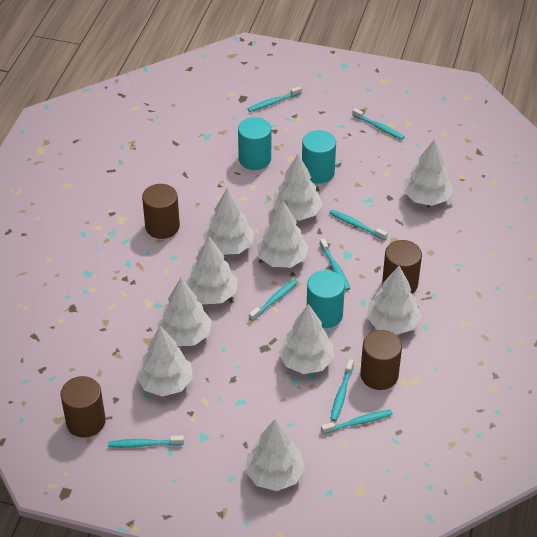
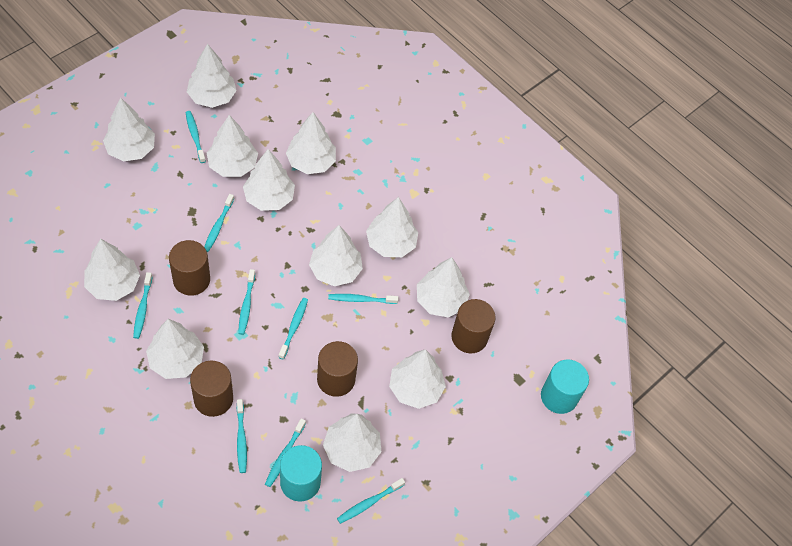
turquoise cylinder: [238,117,271,170] [302,130,336,184] [307,270,345,328] = 3 -> [280,445,322,502] [541,360,589,414] = 2
turquoise toothbrush: [108,436,184,448] [248,86,302,112] [249,279,298,321] [320,238,350,291] [321,410,393,434] [329,210,387,240] [331,359,354,421] [352,108,404,140] = 8 -> [133,272,153,339] [185,111,206,163] [204,194,234,252] [237,399,247,473] [238,269,255,335] [265,418,306,487] [278,298,308,360] [328,294,398,304] [337,478,405,524] = 9
white tree: [136,326,193,397] [157,278,212,346] [185,236,238,304] [203,188,254,255] [245,419,305,491] [257,201,309,268] [272,154,323,221] [278,304,334,374] [367,266,421,335] [404,139,453,206] = 10 -> [84,239,140,301] [103,98,155,161] [146,319,204,379] [187,44,237,108] [207,115,258,177] [243,149,295,211] [286,112,336,174] [309,225,363,286] [323,413,381,472] [366,197,418,257] [389,349,446,409] [417,257,470,318] = 12

